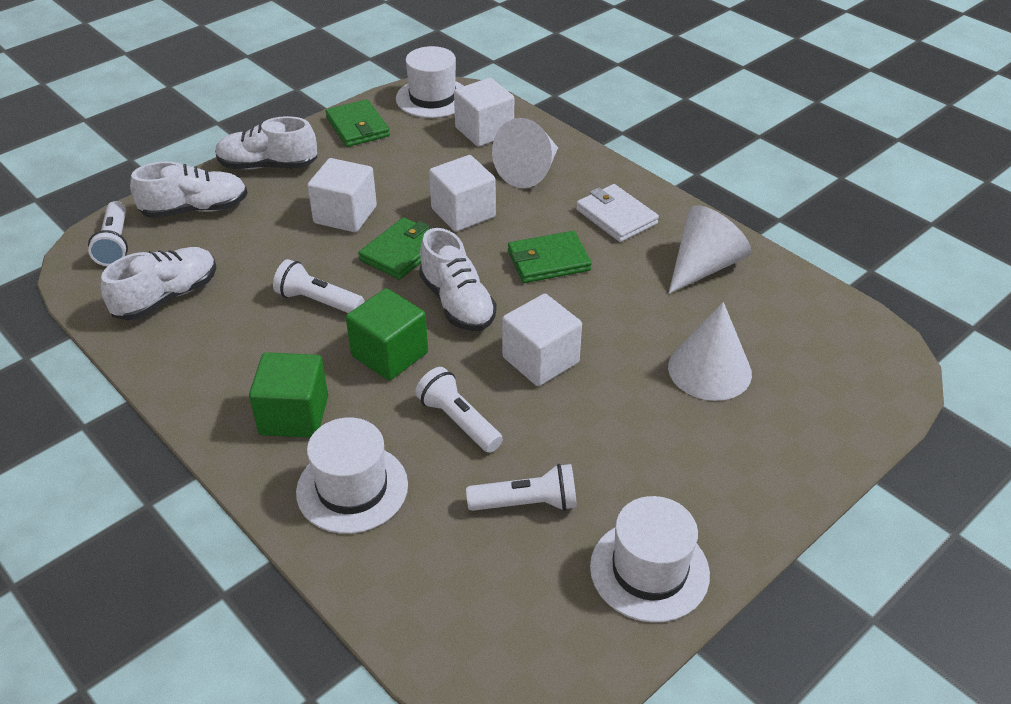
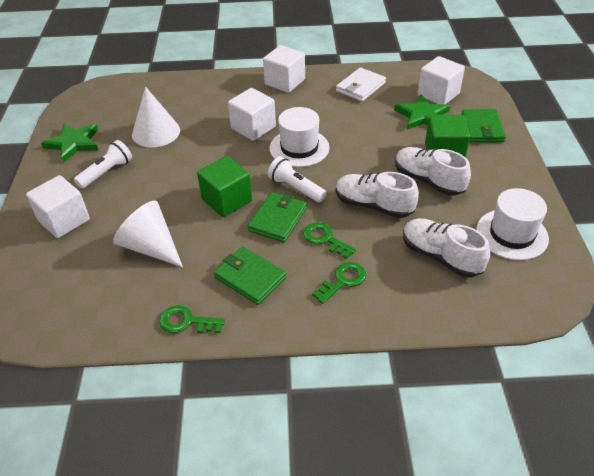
green key: none = 0 -> [159,305,225,333] [303,222,356,259] [312,262,366,304] = 3
green star: none = 0 -> [41,123,98,163] [394,94,450,130] = 2
white cone: [492,118,558,188] [668,205,751,294] [668,302,752,401] = 3 -> [113,200,183,267] [132,87,180,147] = 2
white flashlight: [88,201,128,266] [273,259,365,313] [415,367,503,453] [466,464,577,511] = 4 -> [74,140,132,189] [268,156,326,203] = 2
white hat: [296,417,408,534] [396,46,463,118] [590,496,710,623] = 3 -> [270,107,330,167] [476,188,549,260] = 2
white shoe: [101,247,217,320] [130,161,248,218] [215,116,317,170] [419,228,496,331] = 4 -> [336,172,419,218] [395,147,471,196] [403,218,490,278] = 3

